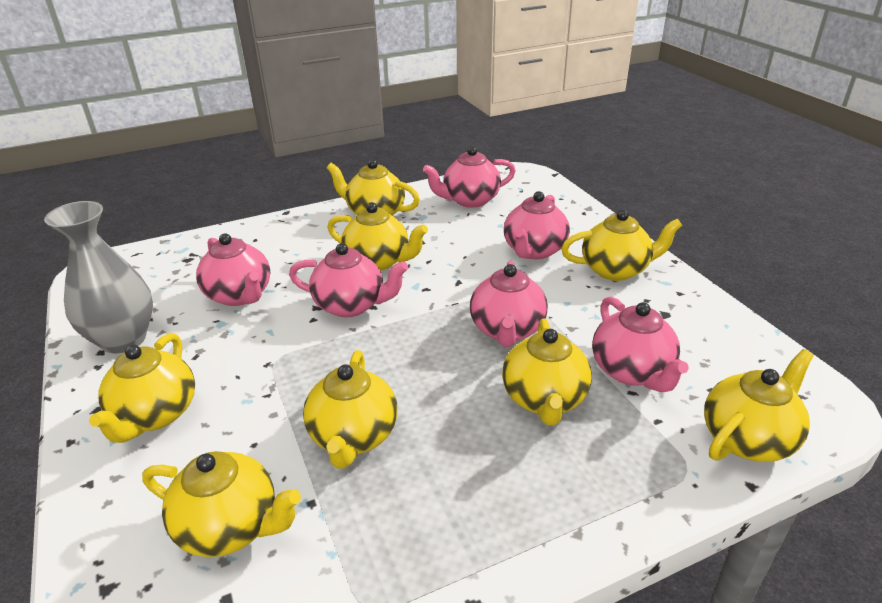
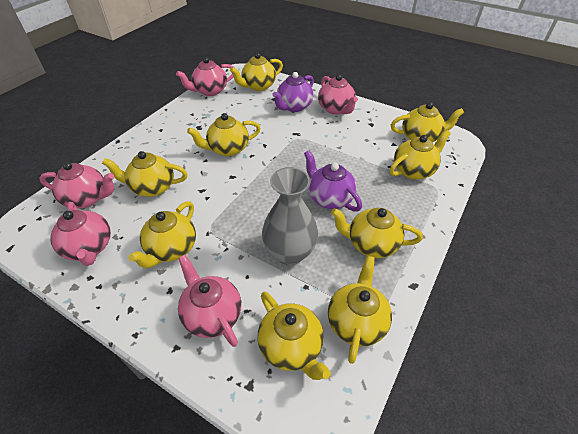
pink teapot: [196,233,270,306] [289,243,408,317] [423,146,516,208] [470,261,548,347] [504,191,570,259] [592,297,689,392] = 6 -> [39,162,115,208] [50,202,111,266] [176,57,234,96] [178,255,241,347] [318,74,358,115] = 5
purple teapot: none = 0 -> [273,72,314,112] [304,150,362,212] = 2
yellow teapot: [89,333,195,443] [142,451,301,557] [303,350,398,469] [327,159,420,216] [328,202,428,271] [502,319,592,425] [561,210,683,281] [704,349,814,462] = 8 -> [102,151,188,197] [128,201,196,269] [187,113,261,156] [230,53,283,91] [258,292,331,380] [328,256,392,364] [331,208,423,258] [389,130,451,180] [391,102,464,142] = 9

